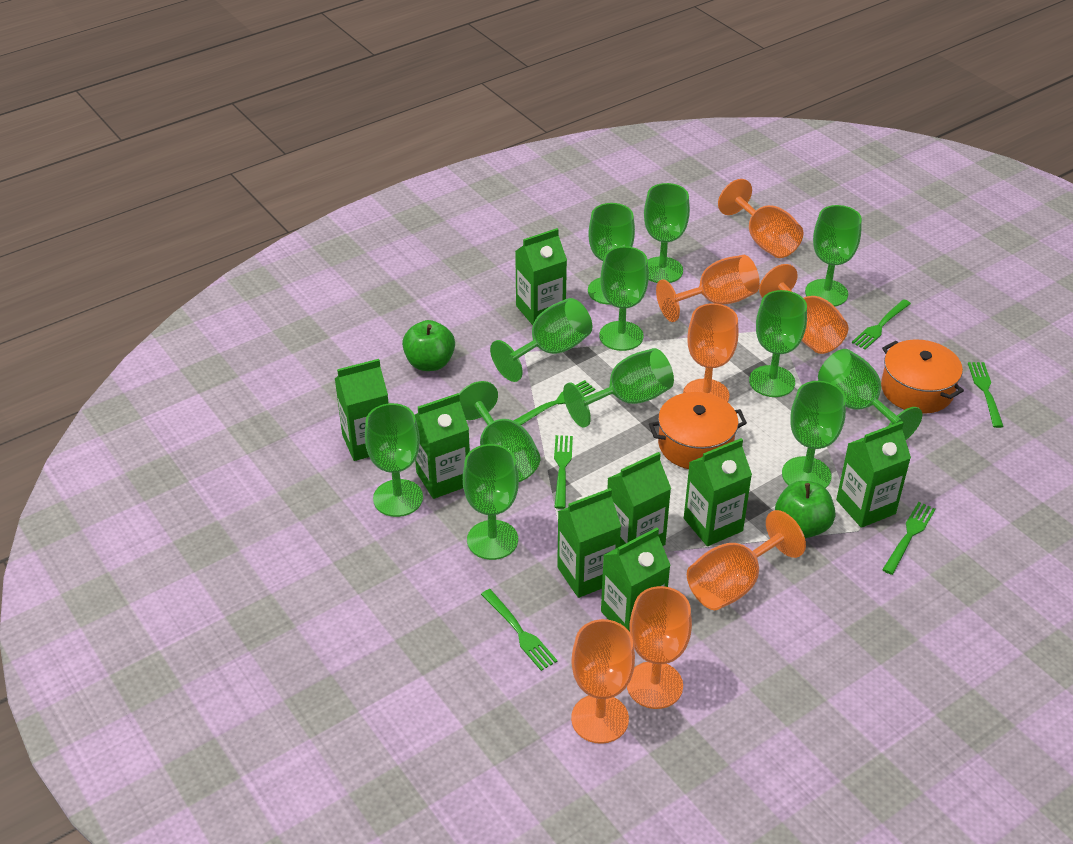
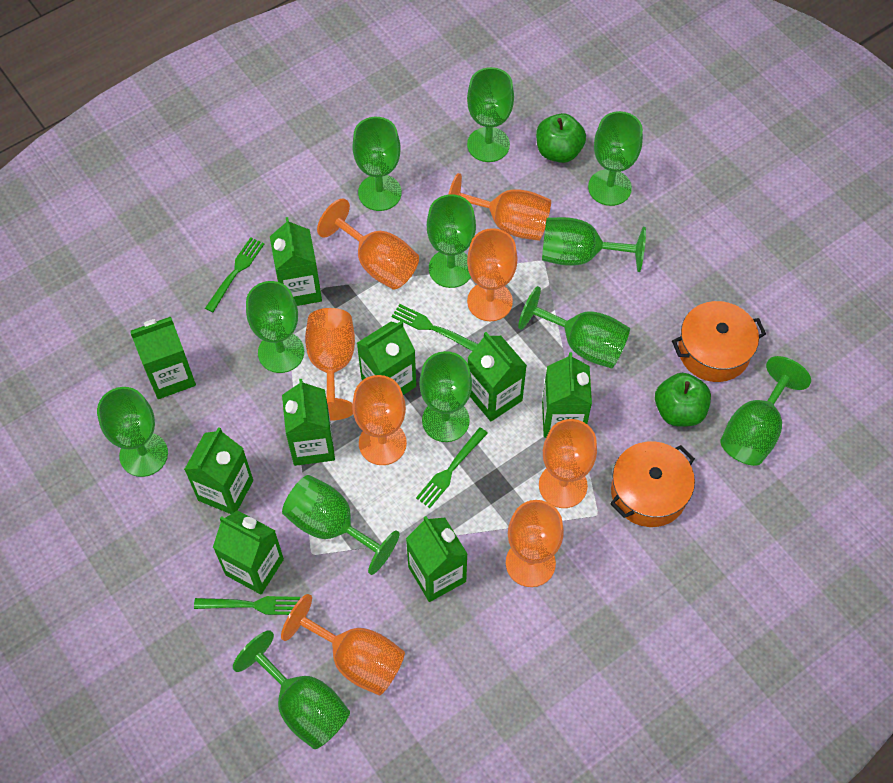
green carton: [335,359,389,461] [415,393,470,499] [515,228,567,325] [557,488,621,598] [601,528,671,632] [607,452,671,546] [684,438,752,546] [836,421,911,528] = 8 -> [130,317,196,399] [184,427,253,514] [213,510,284,594] [270,217,322,306] [282,379,335,466] [357,321,416,395] [406,516,468,602] [467,332,527,421] [542,352,592,438] = 9
green fork: [481,589,558,671] [513,380,595,425] [554,435,573,509] [852,299,911,350] [882,502,936,575] [968,362,1004,428] = 6 -> [194,596,300,615] [205,237,264,312] [392,304,478,351] [416,427,488,508] = 4
orange goblet: [571,619,635,744] [627,586,692,709] [656,255,760,322] [683,303,738,402] [687,510,806,610] [718,179,803,258] [759,264,848,354] = 7 -> [281,594,405,696] [305,308,355,421] [317,198,419,289] [352,375,407,465] [448,173,551,241] [467,228,518,321] [506,500,564,587] [539,419,597,508] = 8

